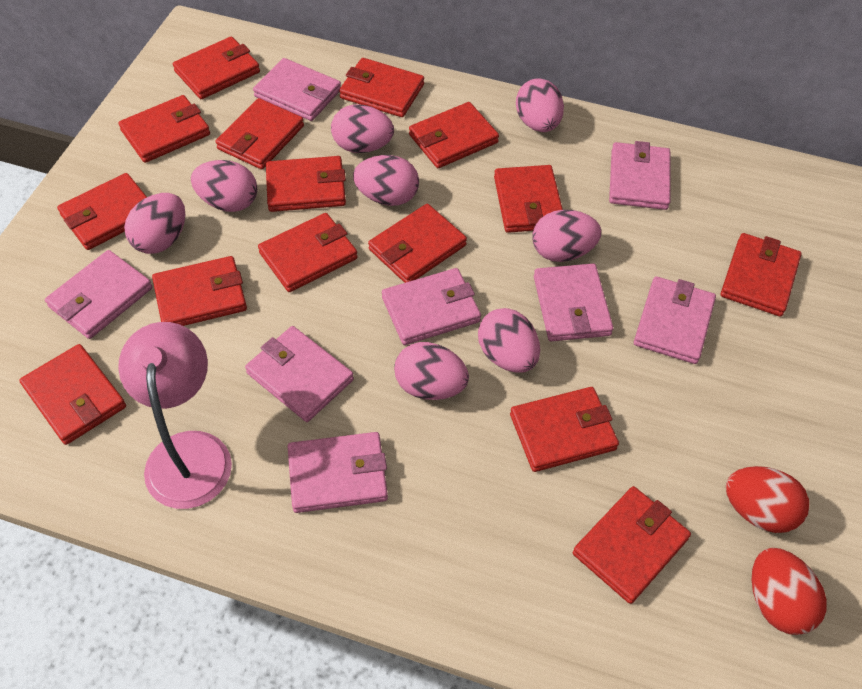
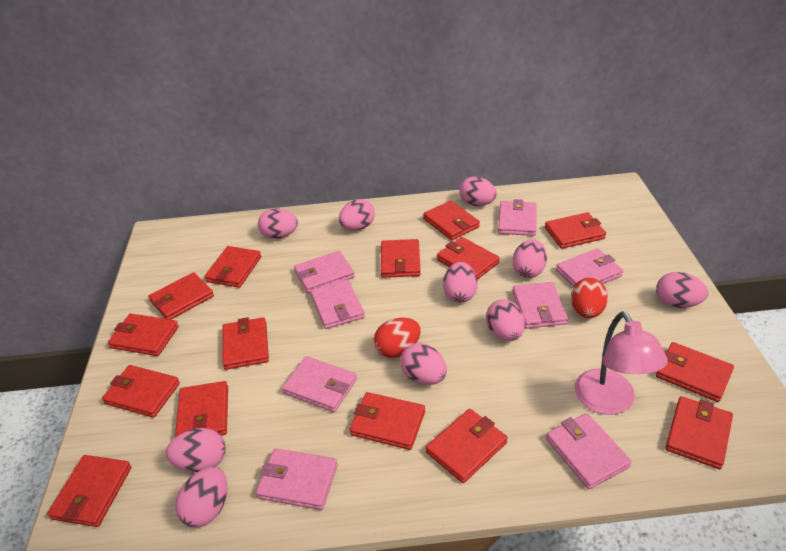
pink egg: [124,193,185,254] [191,160,257,212] [331,104,394,153] [353,155,419,206] [394,342,469,400] [478,308,540,373] [516,78,564,132] [532,210,601,262] = 8 -> [166,428,226,472] [175,467,227,527] [258,208,298,239] [339,199,375,230] [400,343,447,385] [443,262,478,303] [459,176,497,206] [486,299,525,341] [512,239,547,278] [656,272,708,308] = 10

